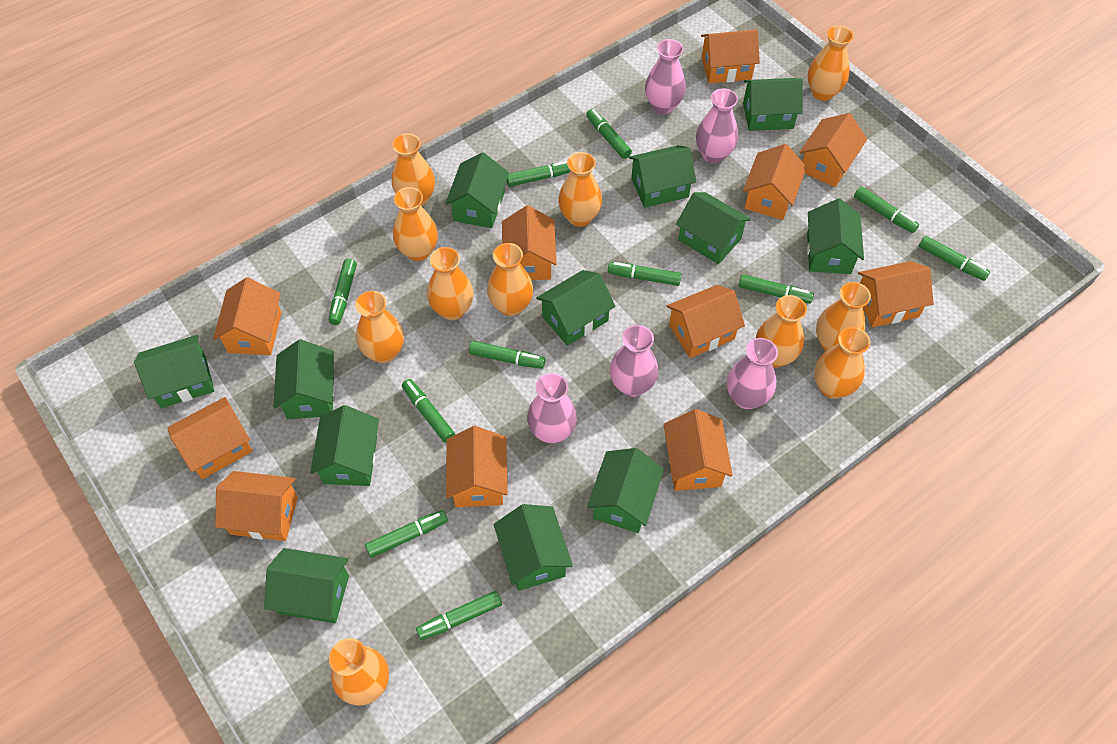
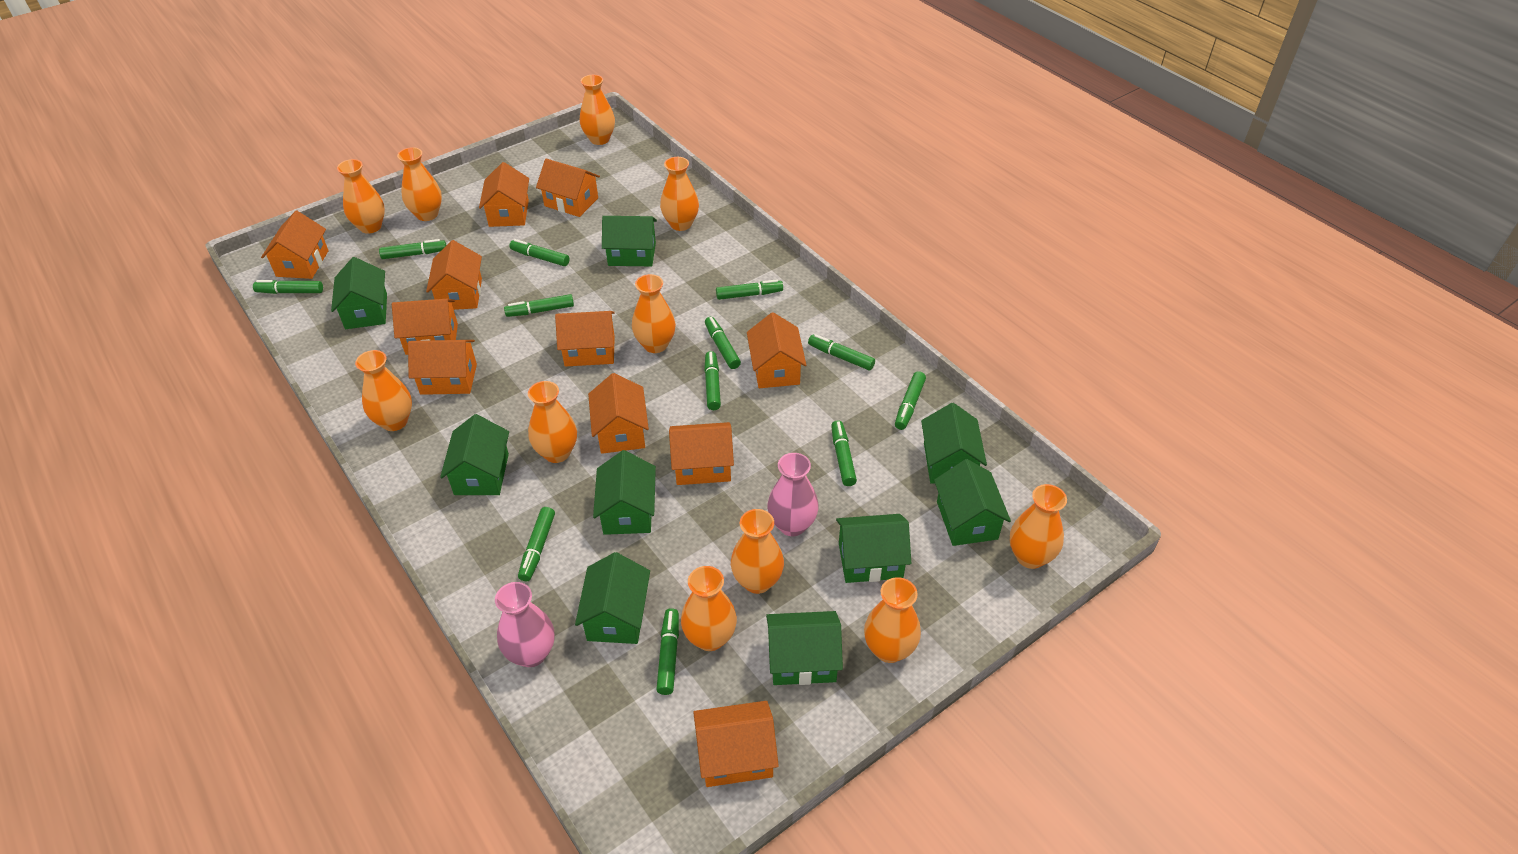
green house: [134,335,214,408] [264,548,349,623] [274,339,334,419] [310,405,379,486] [445,152,509,228] [494,504,573,591] [536,270,616,346] [587,448,664,533] [629,145,696,208] [676,192,751,264] [743,78,803,131] [807,198,864,274] = 12 -> [331,257,387,329] [440,414,509,495] [575,552,650,644] [593,450,656,535] [602,216,657,266] [766,611,843,685] [836,514,911,583] [921,403,987,484] [934,459,1011,546] = 9
green marker: [329,259,357,325] [365,510,448,558] [402,379,455,443] [416,591,502,640] [469,341,546,369] [507,161,571,187] [586,109,632,159] [608,262,681,286] [738,274,814,304] [854,187,919,233] [919,236,990,281] = 11 -> [253,280,323,294] [379,239,446,259] [504,294,574,317] [509,239,570,266] [518,507,555,581] [656,608,679,695] [704,351,721,410] [705,317,741,369] [716,279,783,300] [808,334,875,371] [831,420,857,486] [895,371,926,430] = 12
pink vase: [527,373,577,444] [610,325,658,397] [645,39,686,114] [696,88,738,163] [727,338,778,409] = 5 -> [495,582,555,667] [767,453,819,536] = 2

